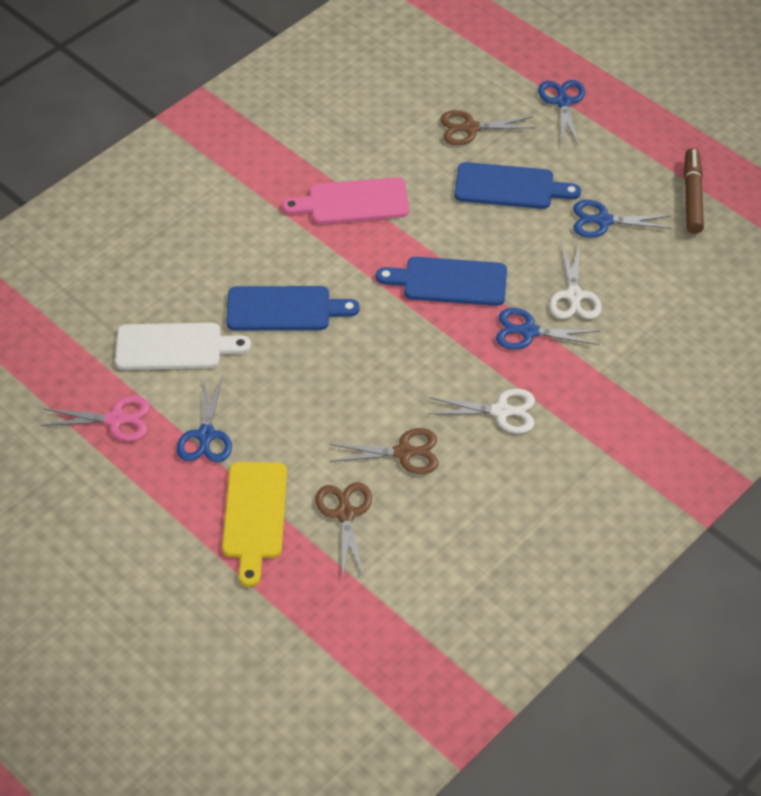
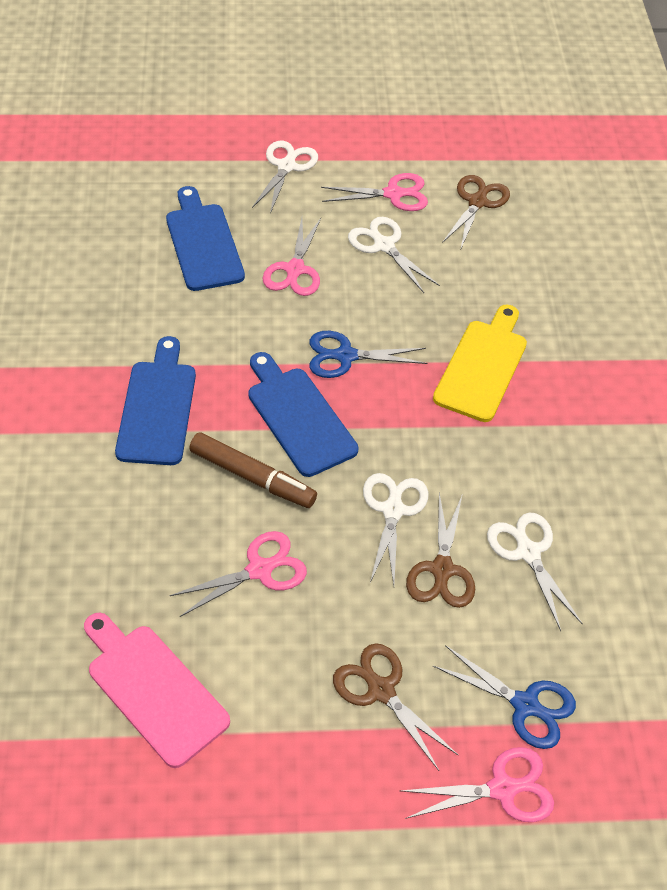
blue scissors: [177,376,232,462] [496,308,600,350] [538,80,585,146] [573,200,672,238] = 4 -> [309,331,427,378] [433,645,576,749] = 2
pink scissors: [41,396,150,441] = 1 -> [170,531,307,617] [263,218,321,296] [321,173,428,211] [400,747,554,822] = 4
white cutting board: [115,323,251,370] = 1 -> none = 0
white scissors: [428,389,535,433] [549,243,602,319] = 2 -> [252,141,318,214] [348,217,440,293] [363,473,429,585] [487,513,583,631] = 4

